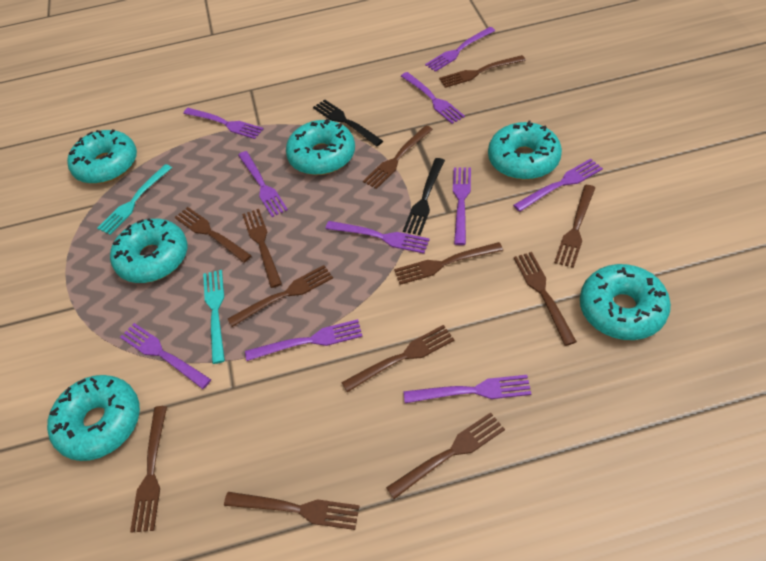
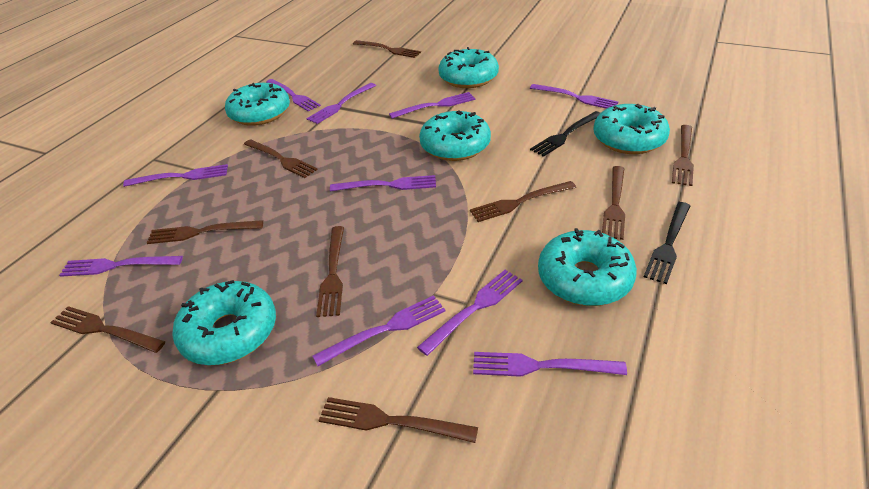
brown fork: [130,406,167,533] [175,207,252,263] [224,492,359,530] [228,265,333,327] [242,209,282,288] [341,325,454,392] [363,125,433,189] [386,413,505,499] [394,242,503,285] [439,55,526,88] [514,252,577,346] [554,185,595,268] = 12 -> [50,306,165,353] [147,220,263,244] [244,139,318,178] [316,226,344,317] [318,397,478,443] [353,40,421,58] [470,181,576,222] [602,166,625,240] [672,125,694,186] = 9
turquoise fork: [97,164,172,235] [203,270,225,364] = 2 -> none = 0

